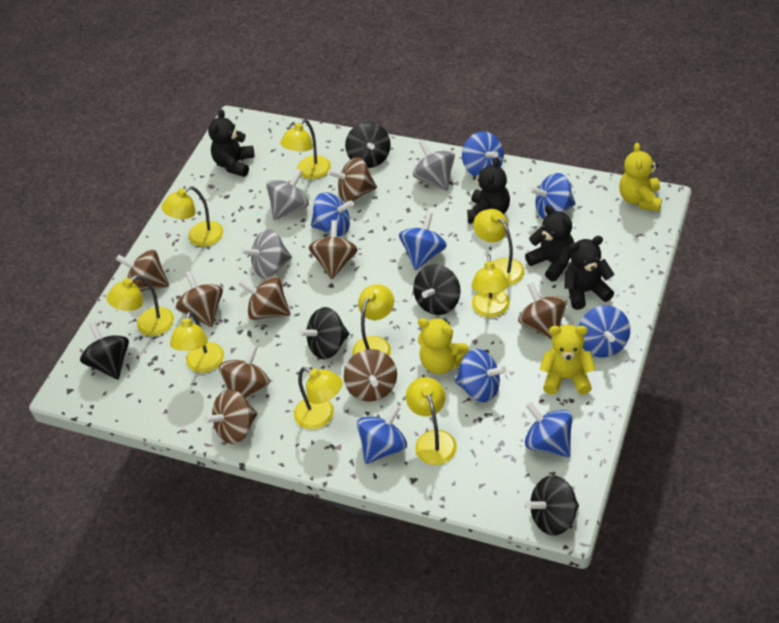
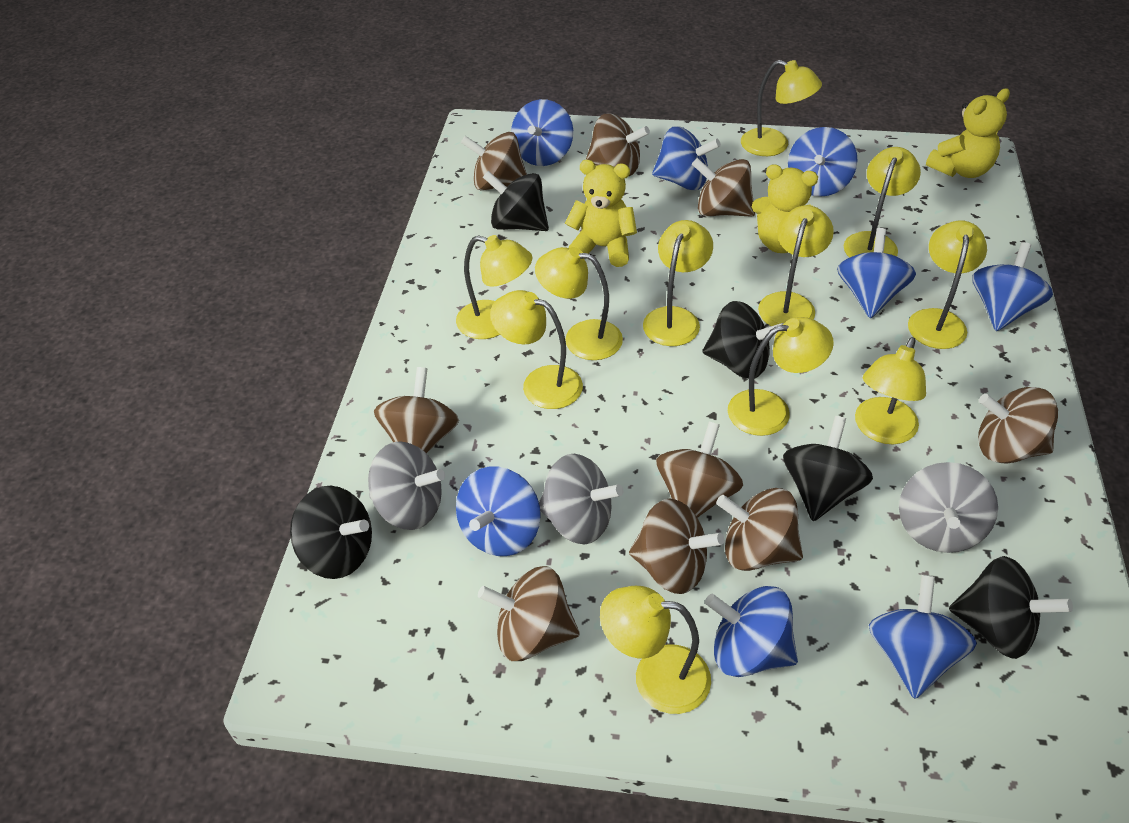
black teddy bear: [208,109,254,177] [467,157,510,223] [525,205,574,281] [564,236,614,310] = 4 -> none = 0
yellow lamp: [107,275,174,336] [161,186,223,247] [170,311,224,373] [280,119,331,179] [294,367,343,429] [352,284,394,356] [406,377,457,465] [472,255,510,318] [473,209,525,285] = 9 -> [456,235,533,339] [490,290,583,409] [535,247,623,360] [600,586,711,714] [643,220,713,346] [728,317,834,436] [741,60,822,156] [758,205,834,326] [844,147,921,258] [855,337,926,444] [908,220,987,349] = 11

